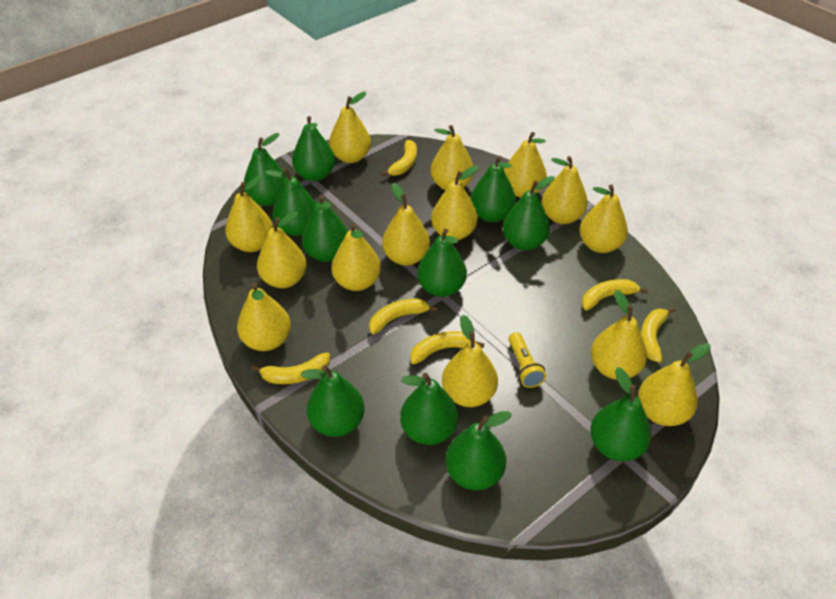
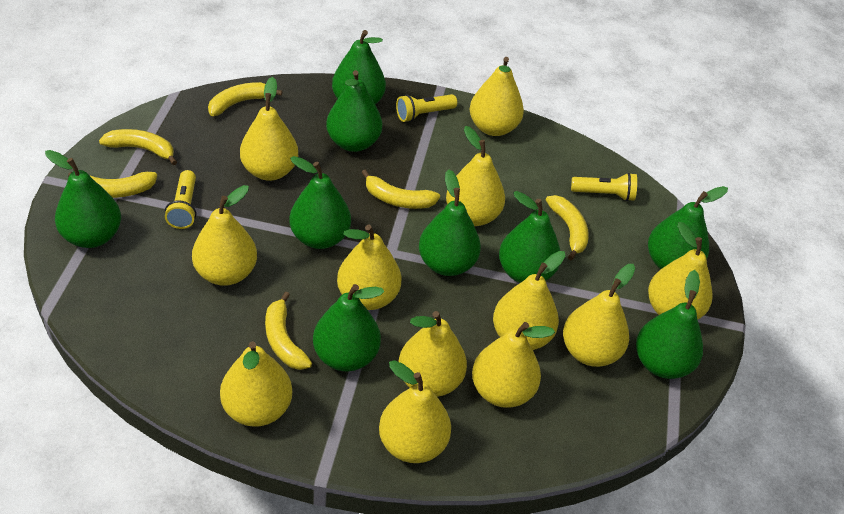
green pear: [244,133,287,206] [265,168,316,236] [292,116,335,181] [301,365,365,437] [302,195,348,262] [400,373,458,445] [417,229,467,297] [445,411,512,490] [471,156,516,222] [503,176,555,251] [590,367,652,461] = 11 -> [45,150,121,248] [289,156,351,249] [313,284,384,371] [326,70,382,152] [332,30,386,105] [419,170,481,276] [499,191,560,283] [636,270,703,379] [648,186,728,269] = 9
yellow flashlight: [508,332,546,388] = 1 -> [165,170,196,229] [396,94,457,122] [571,173,637,201] = 3
yellow pear: [225,176,273,252] [237,282,291,351] [257,212,307,288] [329,92,371,163] [331,223,381,291] [382,183,430,266] [431,125,474,190] [431,166,478,240] [442,315,498,407] [504,132,547,198] [542,156,588,224] [579,184,628,253] [591,290,647,380] [638,343,711,426] = 14 -> [192,185,257,286] [220,341,292,427] [240,77,298,181] [337,225,402,310] [379,360,451,463] [398,311,467,397] [446,126,505,226] [469,57,524,136] [472,322,555,408] [493,251,565,350] [563,264,635,367] [648,222,713,320] = 12

